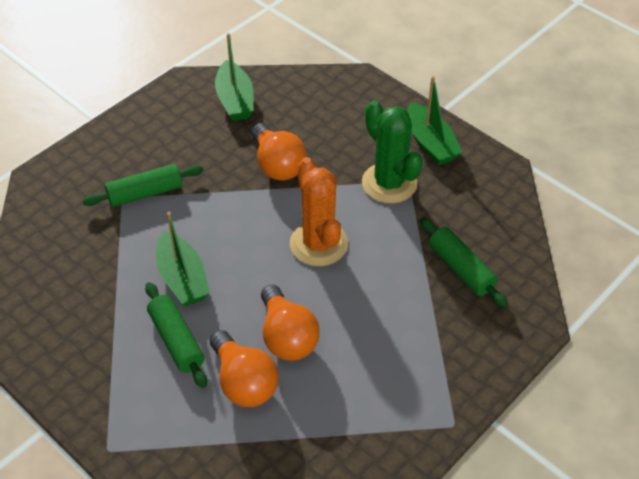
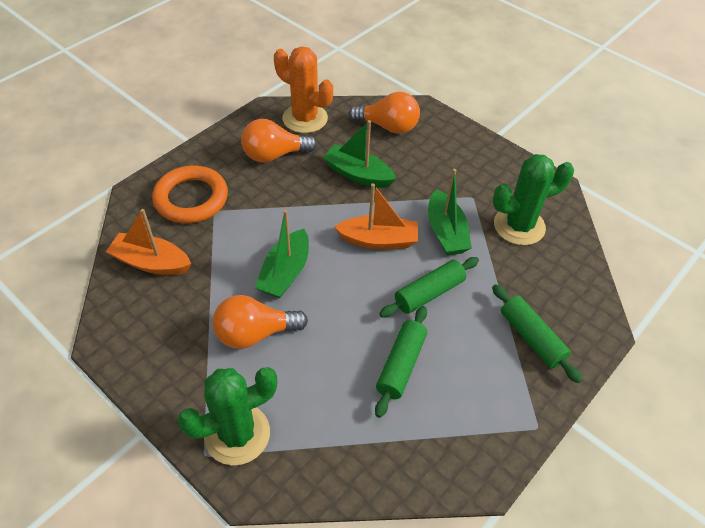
green cactus: [362,101,423,203] = 1 -> [177,367,278,465] [493,154,574,245] = 2
orange boat: none = 0 -> [106,209,191,275] [334,183,418,249] = 2
orange ring: none = 0 -> [152,166,228,223] = 1

